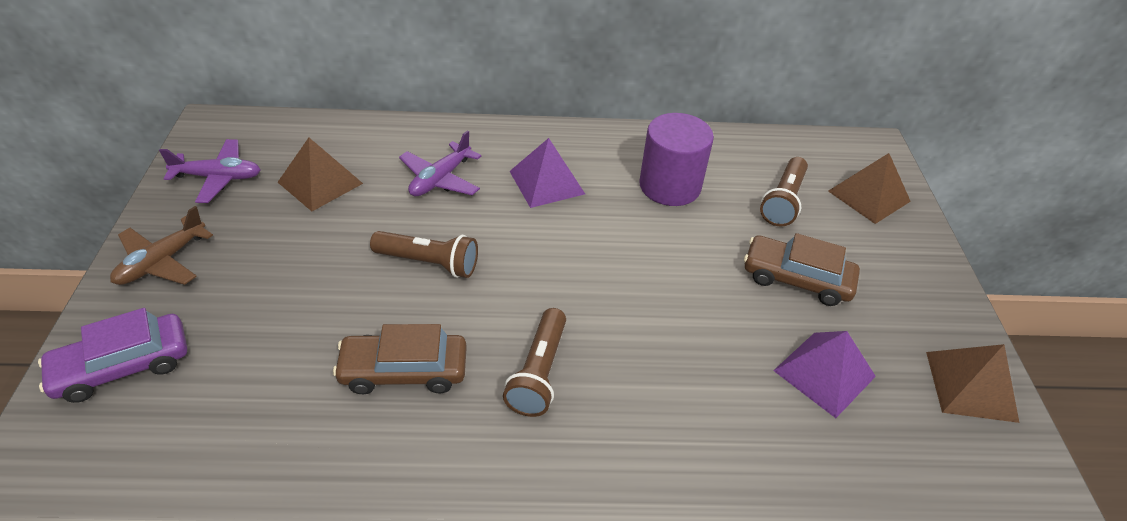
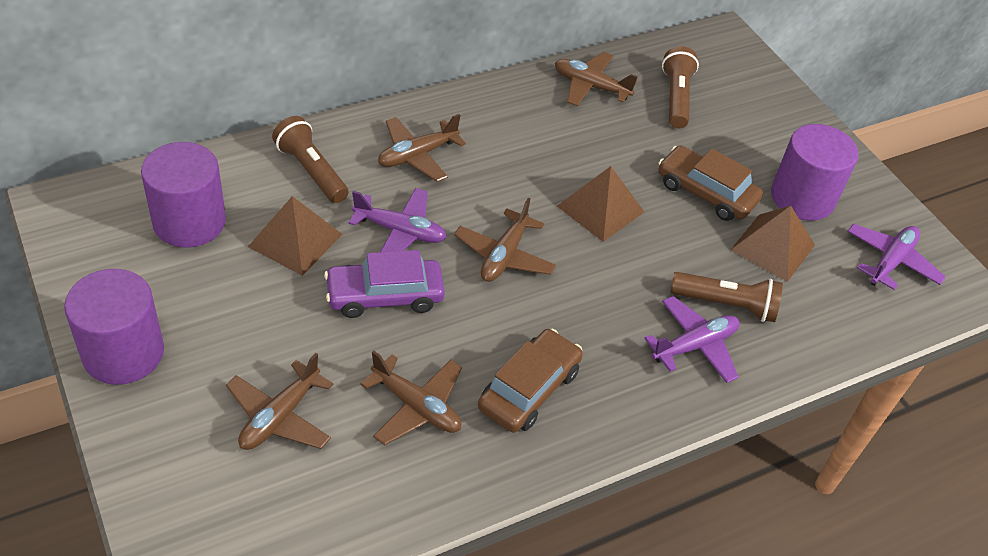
brown plane: [110,206,213,285] = 1 -> [226,353,334,450] [360,351,462,445] [378,114,466,182] [454,198,556,282] [555,52,638,106] = 5
purple cylinder: [639,113,714,206] = 1 -> [64,269,164,385] [141,142,226,248] [771,124,858,221] = 3
purple plane: [159,139,260,203] [399,130,481,196] = 2 -> [348,188,447,252] [644,296,740,383] [847,224,946,290] = 3
purple pyramid: [510,138,585,208] [773,331,876,418] = 2 -> none = 0

